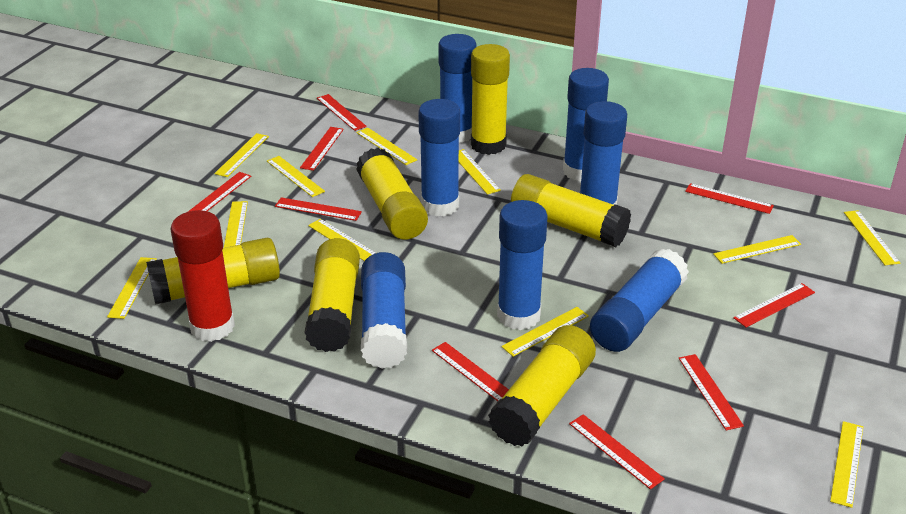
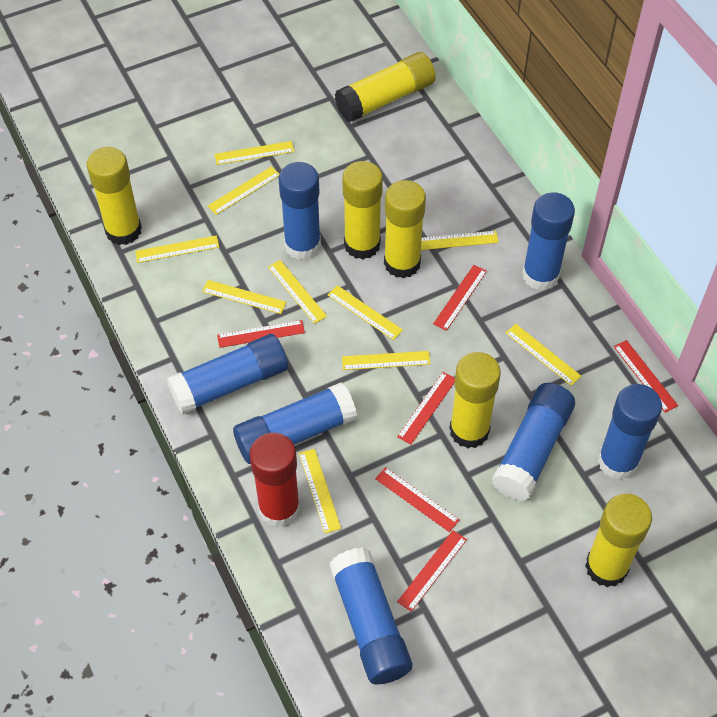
red ruler: [188,172,251,212] [275,197,362,221] [300,127,344,171] [317,94,367,131] [432,342,509,401] [569,414,665,489] [679,354,744,430] [685,183,774,214] [733,283,815,327] = 9 -> [217,320,305,348] [375,467,459,532] [397,372,455,445] [397,530,467,612] [433,265,487,331] [614,340,678,413] = 6
yellow ruler: [107,257,157,319] [214,133,269,177] [224,201,248,248] [267,156,325,197] [308,219,375,261] [356,128,417,165] [459,149,501,194] [501,307,589,357] [713,235,801,264] [830,421,863,508] [844,210,900,265] = 11 -> [135,236,219,263] [202,280,286,314] [208,166,279,215] [215,141,294,165] [268,260,327,324] [299,449,341,533] [328,285,403,340] [342,351,430,370] [421,231,499,250] [506,324,581,386] = 10

